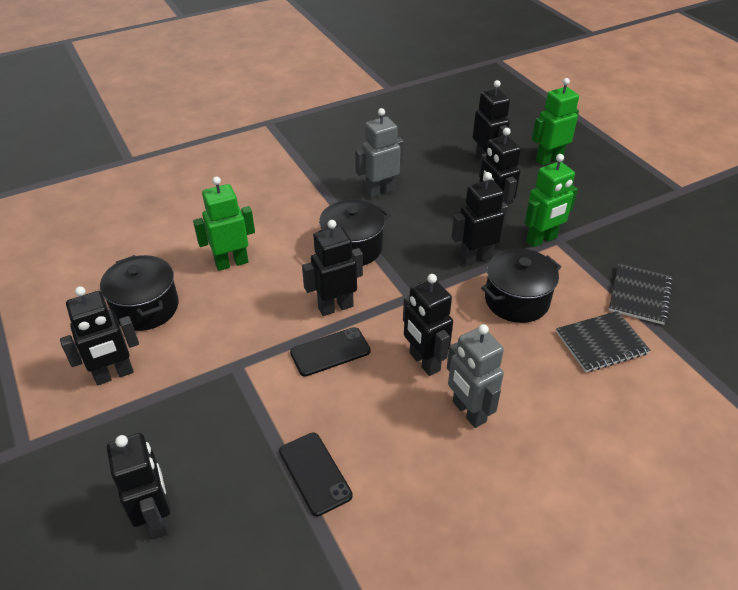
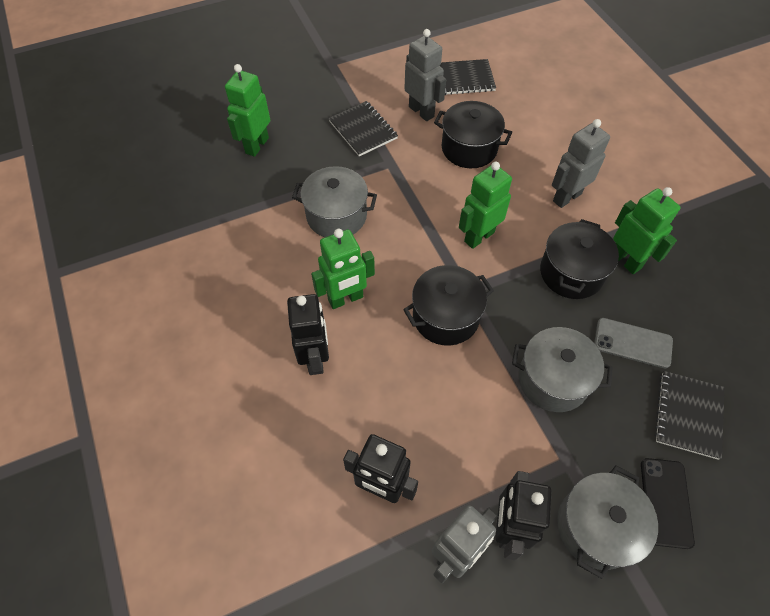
black notebook: [556,311,650,372] [609,264,673,325] = 2 -> [328,101,398,156] [440,59,496,95] [655,371,724,460] = 3
black phone: [279,432,353,516] [290,327,371,377] = 2 -> [641,458,695,549] = 1
black robot: [60,286,139,385] [107,433,170,540] [302,220,363,316] [403,274,453,376] [452,172,508,266] [473,80,510,161] [479,128,521,218] = 7 -> [287,294,329,375] [343,434,418,503] [496,471,552,560] = 3
green robot: [193,177,255,271] [525,154,578,248] [532,78,579,166] = 3 -> [225,64,270,157] [311,229,375,309] [459,162,512,249] [613,187,680,274] = 4
grey phone: none = 0 -> [594,318,673,368] = 1
grey pot: none = 0 -> [292,166,377,237] [512,327,613,412] [557,466,658,579] = 3
grey robot: [355,108,404,199] [447,324,504,428] = 2 -> [404,29,446,121] [432,505,498,583] [552,119,610,208] = 3

